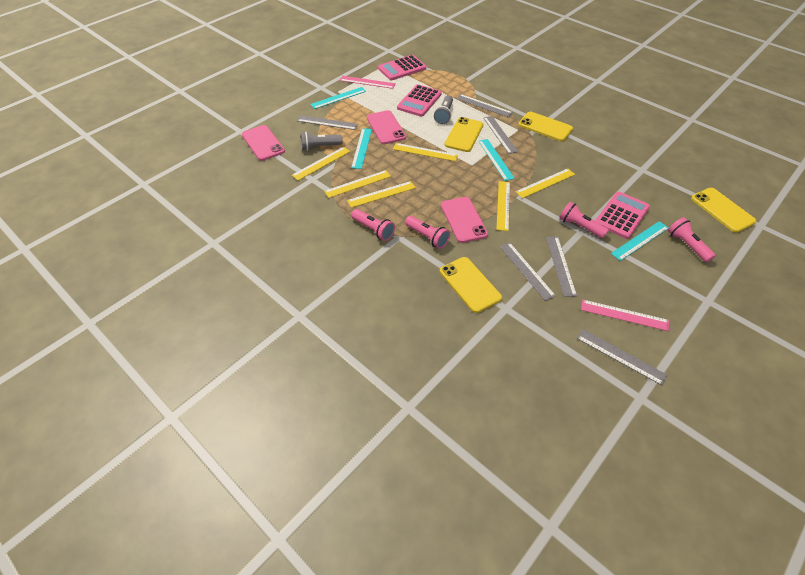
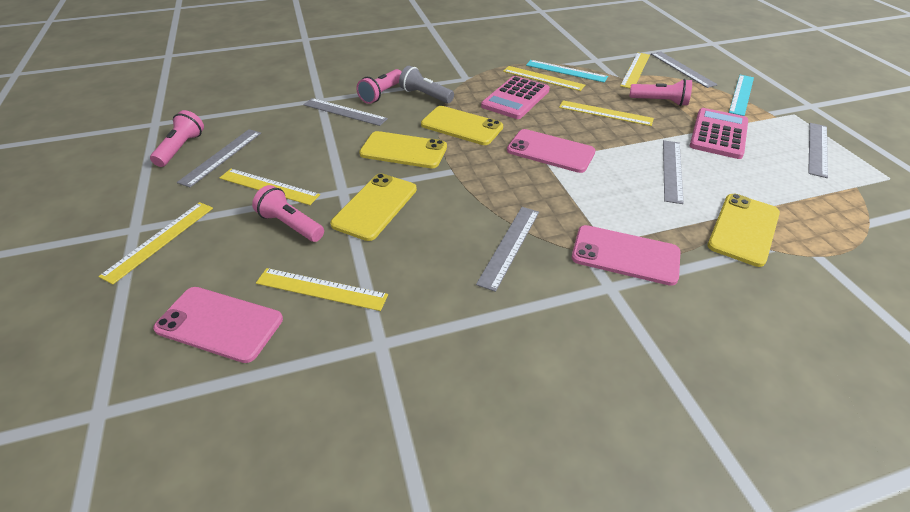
grey flashlight: [301,131,343,151] [434,95,453,124] = 2 -> [399,66,454,103] = 1
pink calculator: [378,55,426,80] [397,84,442,117] [595,192,650,239] = 3 -> [481,76,550,119] [690,108,748,159] = 2
pink ruler: [340,76,396,89] [581,300,669,331] = 2 -> none = 0
turquoise ruler: [310,87,366,109] [351,128,372,169] [478,139,515,181] [611,221,669,261] = 4 -> [526,60,608,83] [729,75,754,116] = 2

